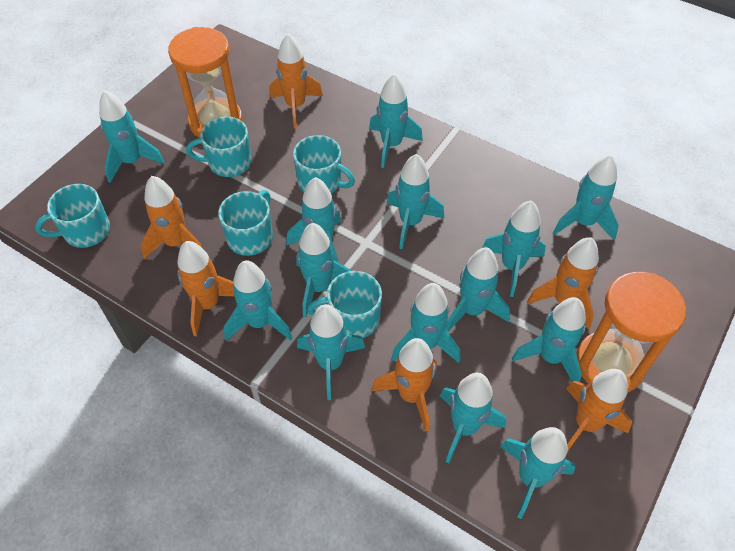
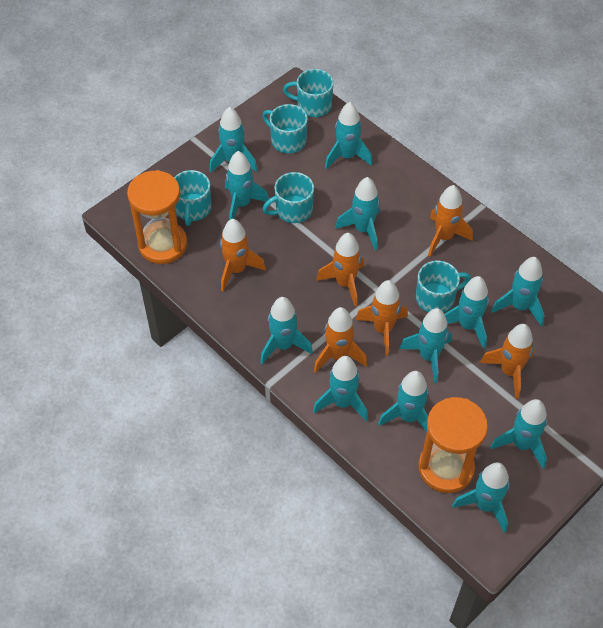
turquoise rocket: [99,90,165,183] [224,260,292,341] [286,177,341,262] [296,223,352,317] [297,304,365,400] [369,73,423,168] [387,154,444,249] [391,283,460,363] [440,373,506,464] [446,247,510,332] [482,201,546,297] [500,427,575,519] [512,297,586,382] [553,154,619,240] = 14 -> [209,107,258,173] [225,151,269,220] [260,297,313,364] [313,356,368,422] [325,102,372,169] [335,177,380,251] [378,371,429,432] [399,308,452,383] [444,276,489,349] [452,462,510,533] [490,399,547,469] [491,257,544,326] = 12

